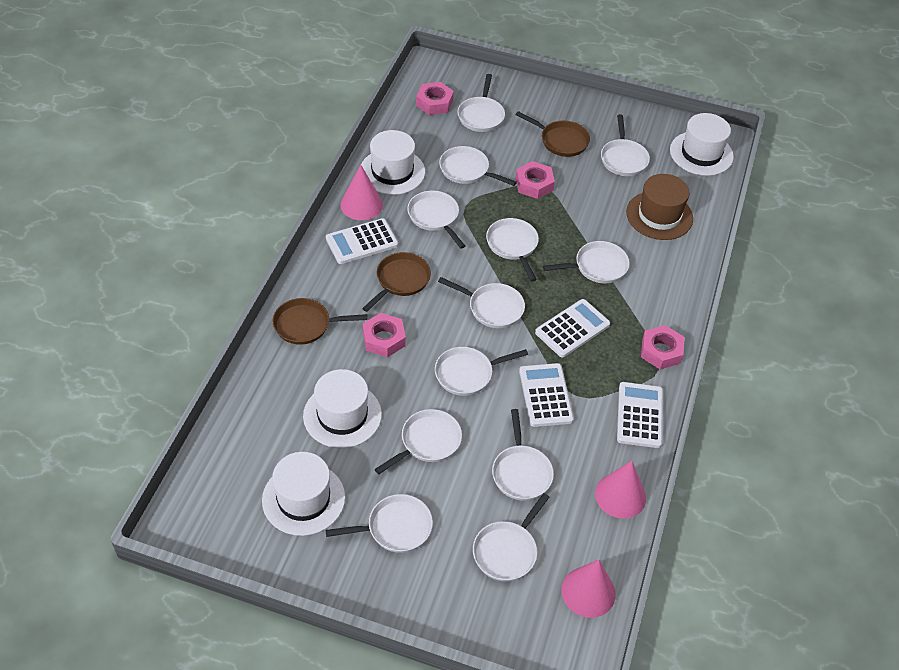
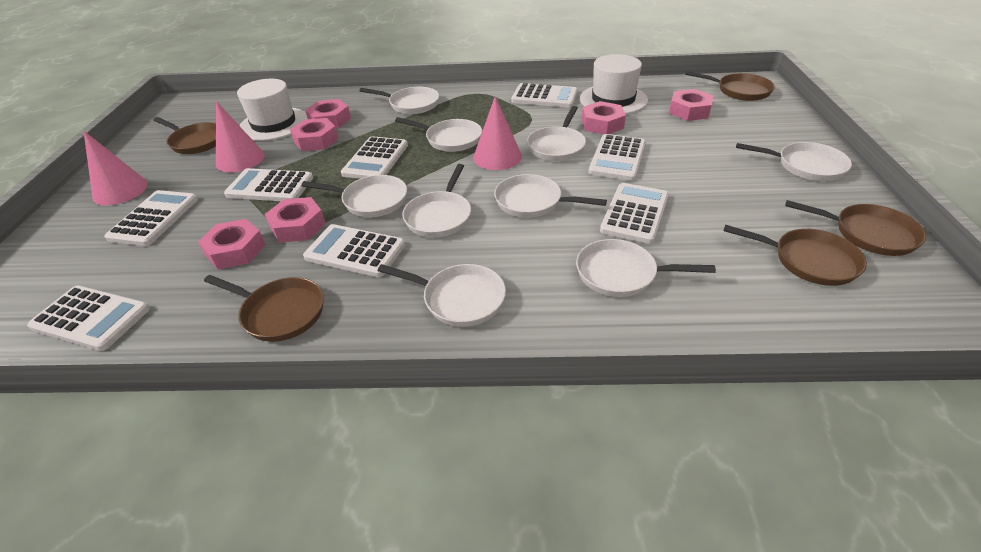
brown hat: [626,174,693,240] = 1 -> none = 0
brown pan: [273,298,367,345] [362,252,431,312] [516,111,590,157] = 3 -> [153,117,216,154] [204,275,324,342] [685,71,775,101] [724,225,867,286] [785,200,926,256] = 5
pink nut: [363,313,406,357] [416,82,454,115] [516,161,555,199] [641,325,684,369] = 4 -> [198,219,265,269] [264,197,326,243] [290,118,339,151] [305,99,351,128] [582,101,626,135] [669,89,713,121] = 6
white calculator: [326,218,398,264] [519,363,574,427] [535,299,610,357] [617,382,663,448] = 4 -> [27,286,150,351] [104,190,198,246] [224,168,313,201] [303,224,405,277] [341,136,408,179] [511,83,578,108] [588,134,646,181] [600,183,669,244] = 8
white hat: [262,452,345,536] [303,369,382,448] [361,130,425,195] [670,113,734,176] = 4 -> [237,79,308,141] [580,54,648,114] = 2
white pan: [326,494,433,553] [375,409,462,474] [407,191,465,249] [435,347,528,396] [438,277,525,328] [439,146,517,186] [458,74,505,132] [473,493,549,581] [486,218,539,282] [492,409,554,501] [543,241,630,283] [601,114,650,176] = 12 -> [301,175,407,217] [359,87,439,114] [378,264,506,327] [395,117,482,152] [402,164,471,238] [494,174,607,218] [527,106,586,161] [576,239,716,297] [736,142,852,181] = 9

